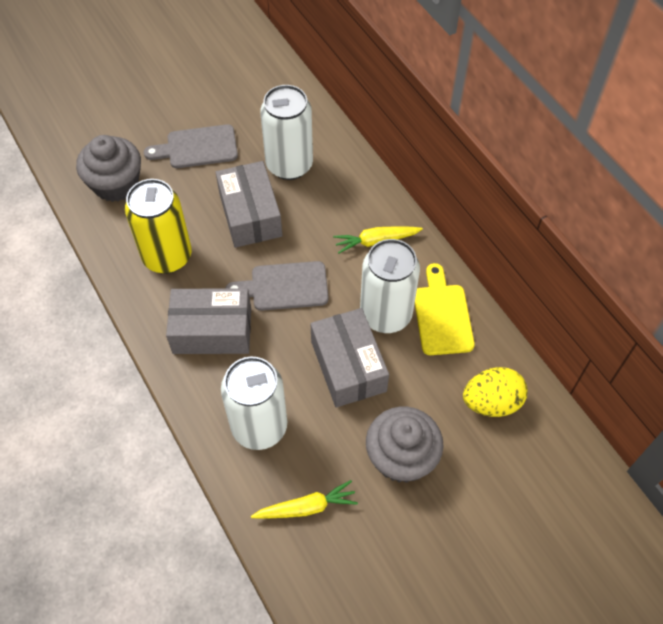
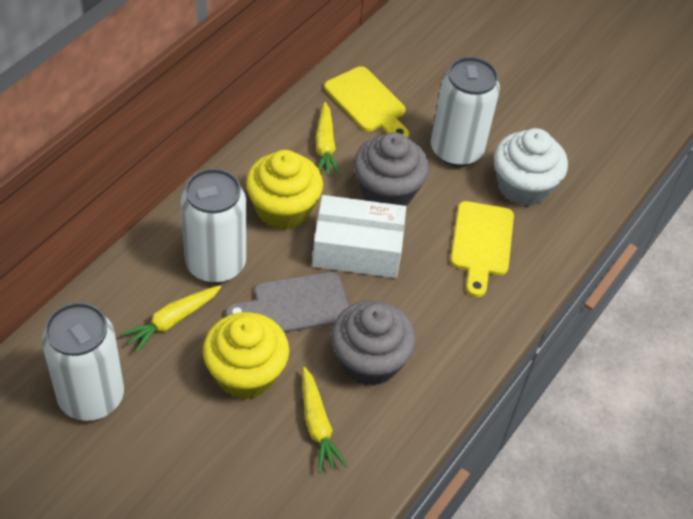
grey box: [166,288,251,354] [215,161,282,248] [310,308,389,407] = 3 -> none = 0
grey cutting board: [144,124,238,168] [226,261,328,311] = 2 -> [226,272,349,333] = 1
white box: none = 0 -> [312,195,406,278] = 1
white cupcake: none = 0 -> [494,128,568,206] = 1
yellow can: [125,179,192,274] = 1 -> none = 0
yellow carrot: [251,480,358,519] [333,226,423,254] = 2 -> [120,285,221,353] [303,367,347,473] [315,102,341,176] = 3
yellow cupcake: none = 0 -> [203,312,289,399] [246,150,323,230] = 2
yellow cutting board: [415,263,475,355] = 1 -> [324,66,409,138] [451,201,514,297] = 2
yellow egg: [463,367,528,417] = 1 -> none = 0

